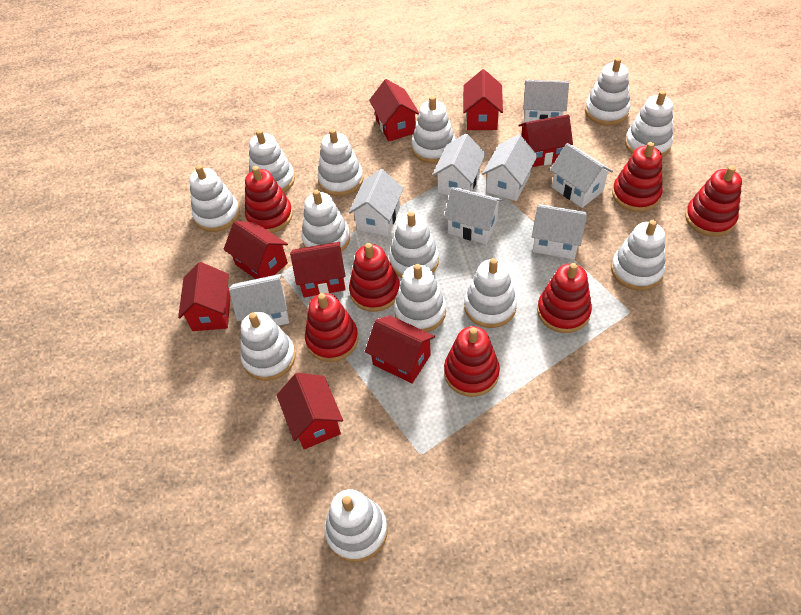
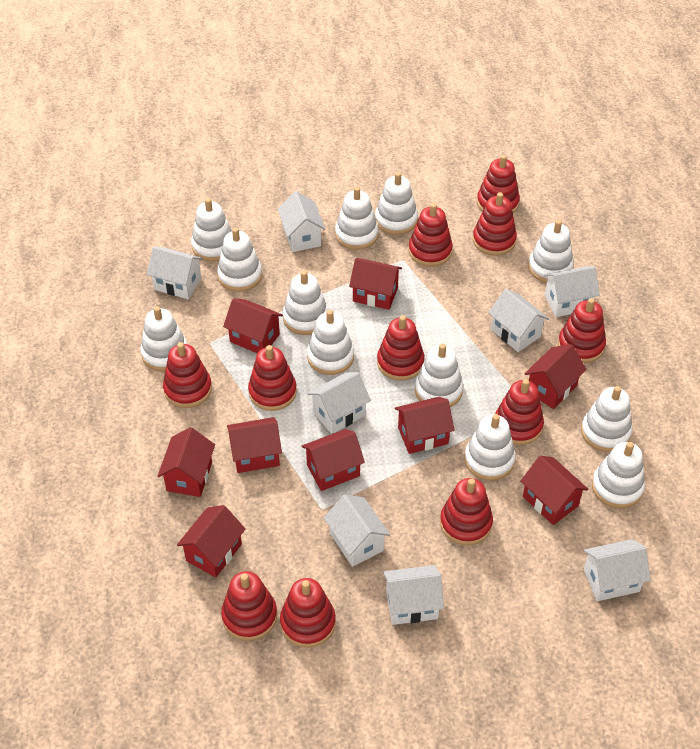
red house: [178,262,231,331] [223,221,288,279] [277,373,343,449] [290,242,346,297] [365,316,435,384] [369,79,419,142] [463,69,503,130] [519,114,573,167] = 8 -> [158,427,215,497] [177,505,246,578] [223,298,283,353] [227,417,282,473] [302,429,365,491] [349,258,402,310] [395,397,455,454] [520,456,588,525] [524,344,587,409] = 9
red stacking toy: [245,166,293,233] [305,293,359,362] [349,243,400,312] [444,326,500,397] [537,263,592,333] [612,142,663,212] [685,166,742,237] = 7 -> [163,342,212,408] [221,571,277,641] [248,345,297,411] [280,578,336,648] [377,315,424,381] [409,203,453,267] [440,478,493,545] [473,192,517,256] [477,155,520,213] [495,379,544,445] [558,298,606,363] = 11
white stacking toy: [189,165,240,232] [241,312,296,381] [249,129,295,193] [301,189,350,252] [318,129,364,196] [324,489,388,562] [389,211,439,278] [394,264,446,332] [412,96,455,163] [464,258,517,328] [585,57,630,126] [611,220,665,291] [625,90,673,157] = 13 -> [140,306,187,371] [191,198,232,262] [217,228,262,292] [283,270,328,335] [307,310,354,375] [335,187,378,250] [375,172,418,235] [415,344,463,407] [464,414,516,481] [528,220,574,283] [581,386,632,452] [592,442,645,509] = 12

